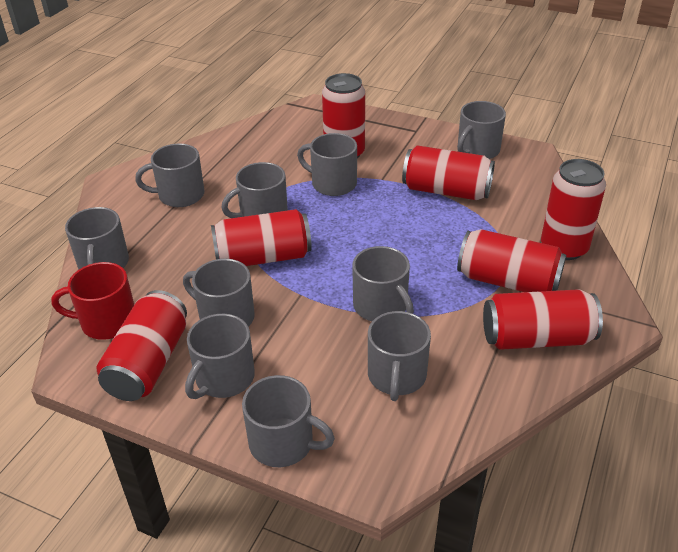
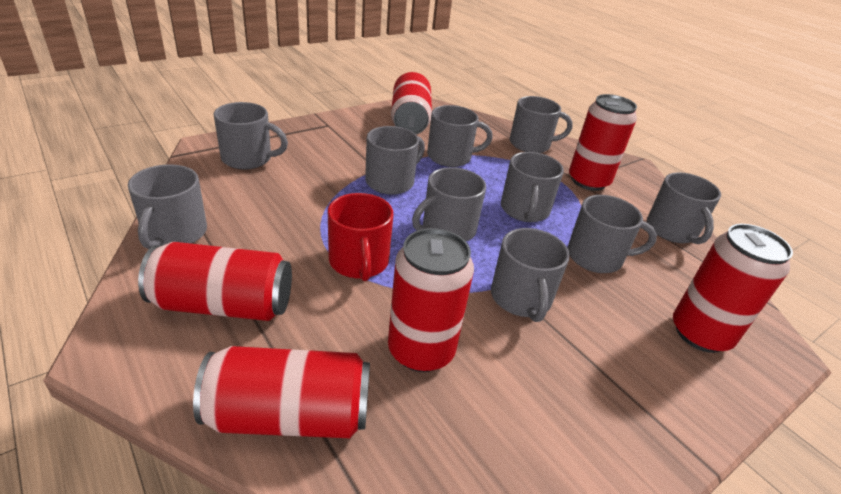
red can: [97,290,187,401] [211,209,312,266] [322,73,365,159] [402,145,495,200] [457,229,566,292] [483,289,603,350] [541,159,606,260] = 7 -> [138,242,292,321] [193,346,370,438] [388,228,474,372] [391,72,432,134] [569,94,637,191] [673,224,793,353] = 6

